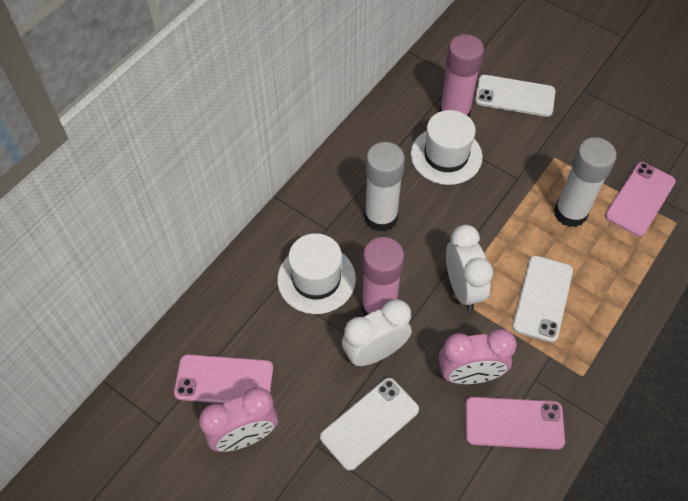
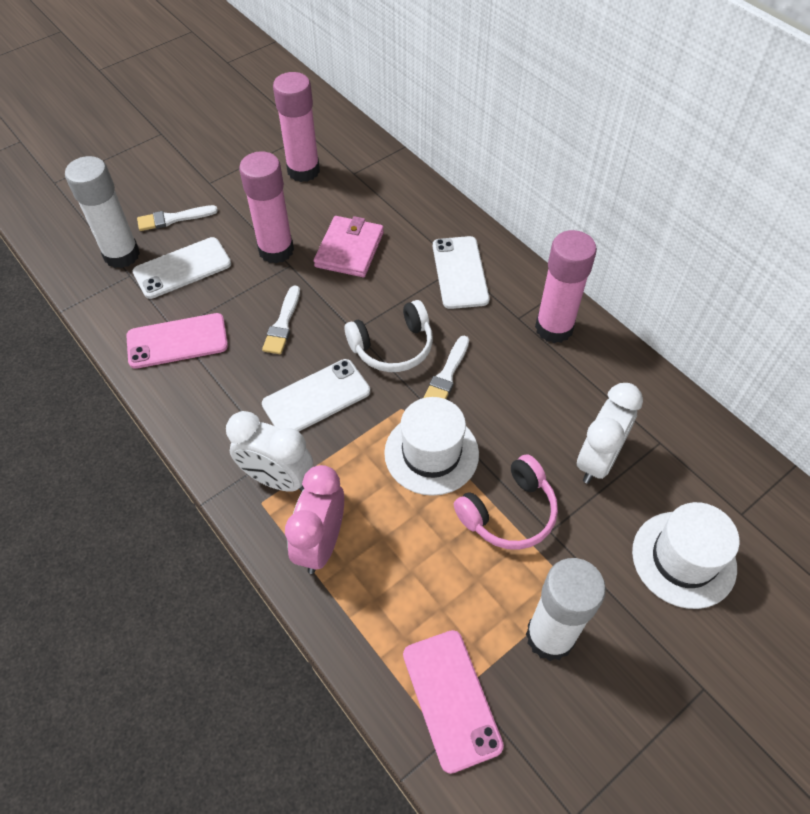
pink clock: [199,387,278,452] [439,329,517,384] = 2 -> [285,465,344,574] = 1
pink glue stick: [362,237,405,316] [440,34,484,118] = 2 -> [239,151,294,264] [273,72,320,182] [535,230,597,343] = 3
pink headphones: none = 0 -> [454,454,558,550] = 1
pink phone: [174,354,273,404] [465,397,565,450] [605,162,676,236] = 3 -> [126,313,228,369] [403,630,504,774] = 2
pink wallet: none = 0 -> [314,216,384,277] = 1
white brush: none = 0 -> [137,205,218,231] [262,285,300,354] [423,336,469,399] = 3
white headphones: none = 0 -> [345,300,433,372] = 1

